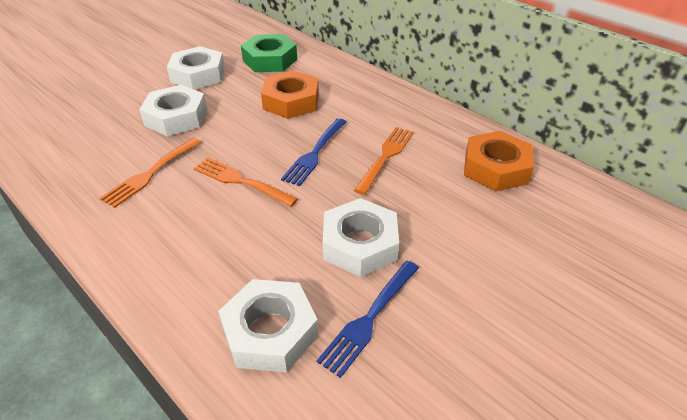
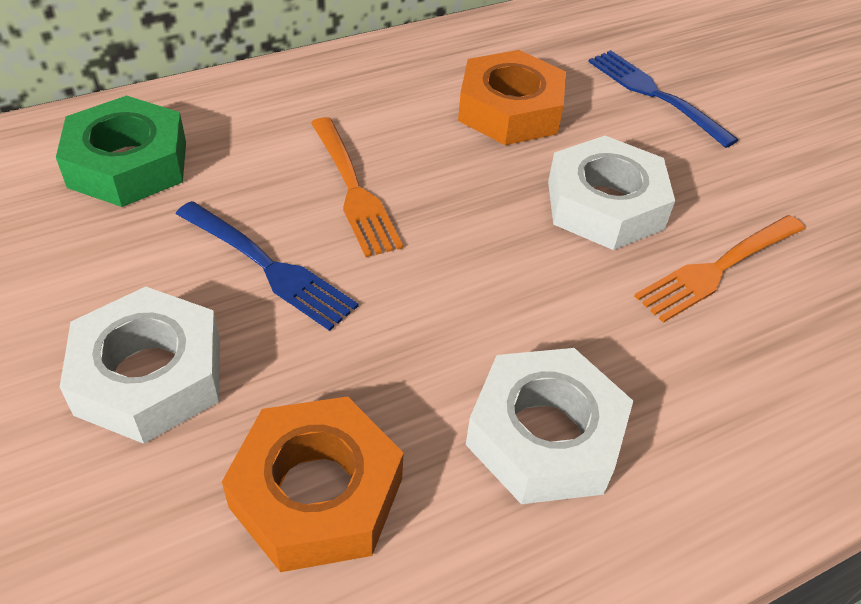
orange fork: [100,138,201,208] [193,157,298,207] [354,127,414,195] = 3 -> [311,117,403,257] [634,215,805,323] = 2
white nut: [139,85,207,136] [167,46,225,90] [218,279,318,372] [323,198,399,277] = 4 -> [60,287,220,444] [466,348,633,504] [548,136,675,250] = 3

